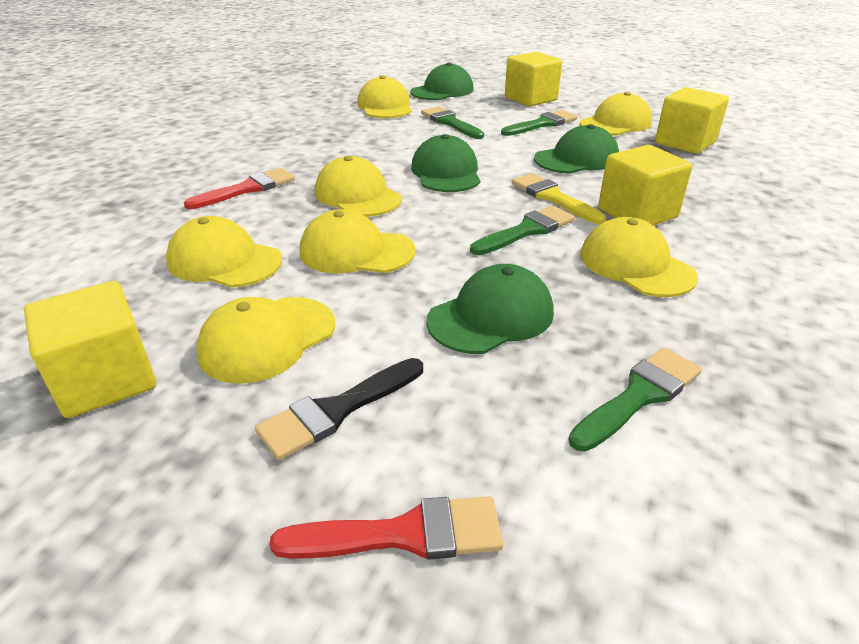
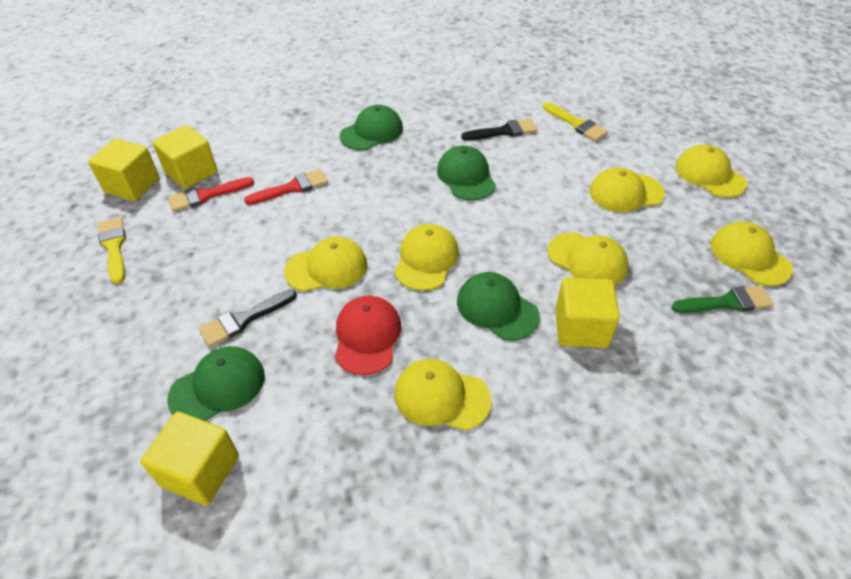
black brush: [255,358,423,460] = 1 -> [199,289,297,347] [461,119,537,140] = 2
green brush: [421,106,484,139] [470,205,575,255] [501,110,577,136] [568,348,702,452] = 4 -> [672,286,774,313] = 1
red cap: none = 0 -> [335,296,401,375] = 1
yellow brush: [512,173,606,224] = 1 -> [98,217,126,284] [543,102,608,141] = 2

